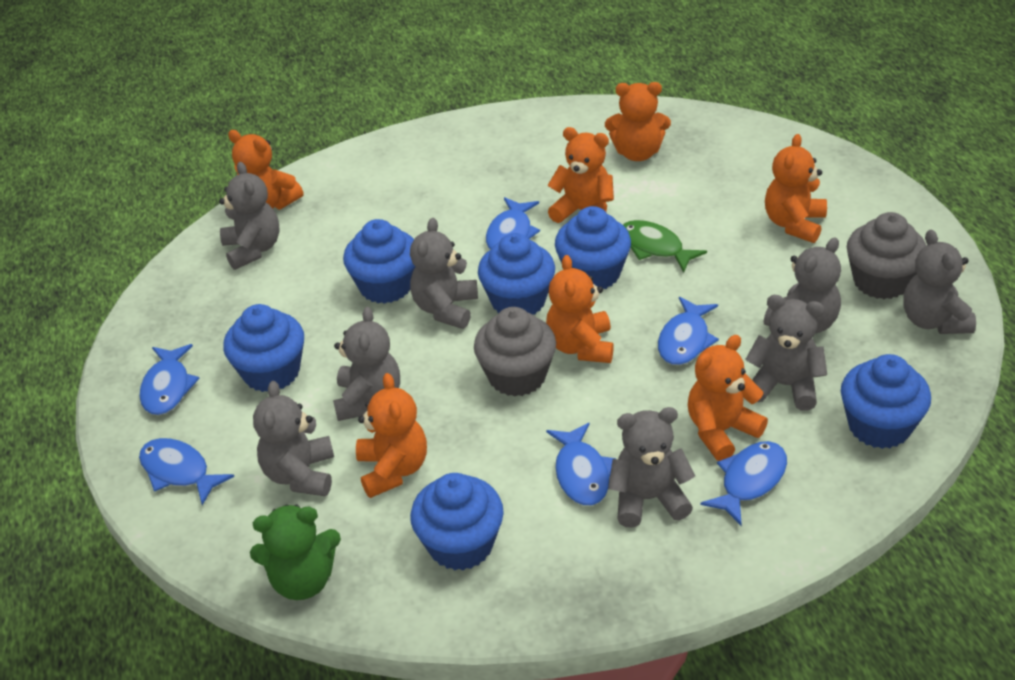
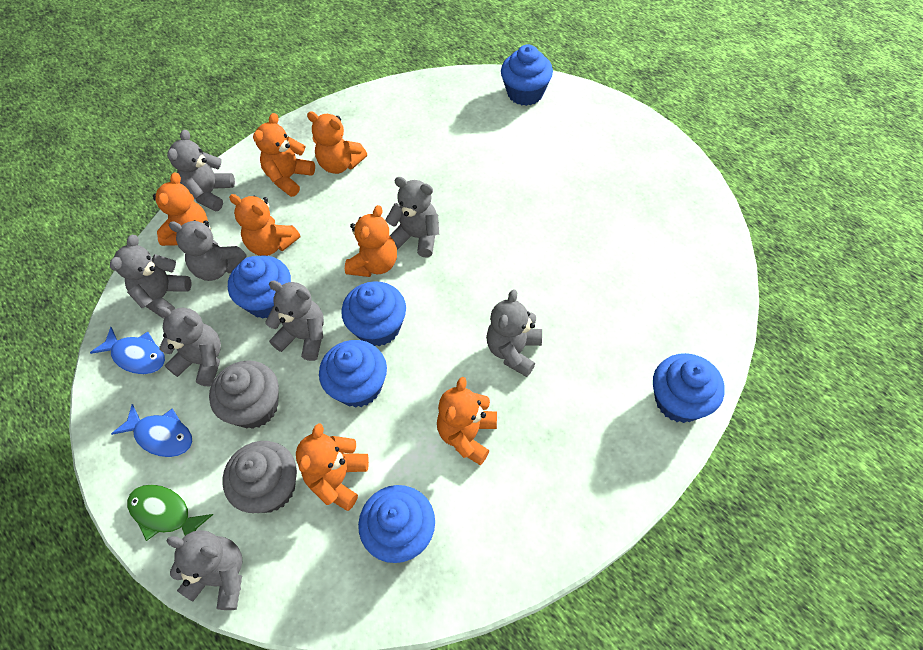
blue fish: [139,344,200,415] [139,438,234,505] [486,197,540,250] [546,423,616,506] [658,297,719,365] [700,441,787,525] = 6 -> [90,327,165,374] [111,404,193,457] = 2
green teddy bear: [250,504,341,600] = 1 -> none = 0

